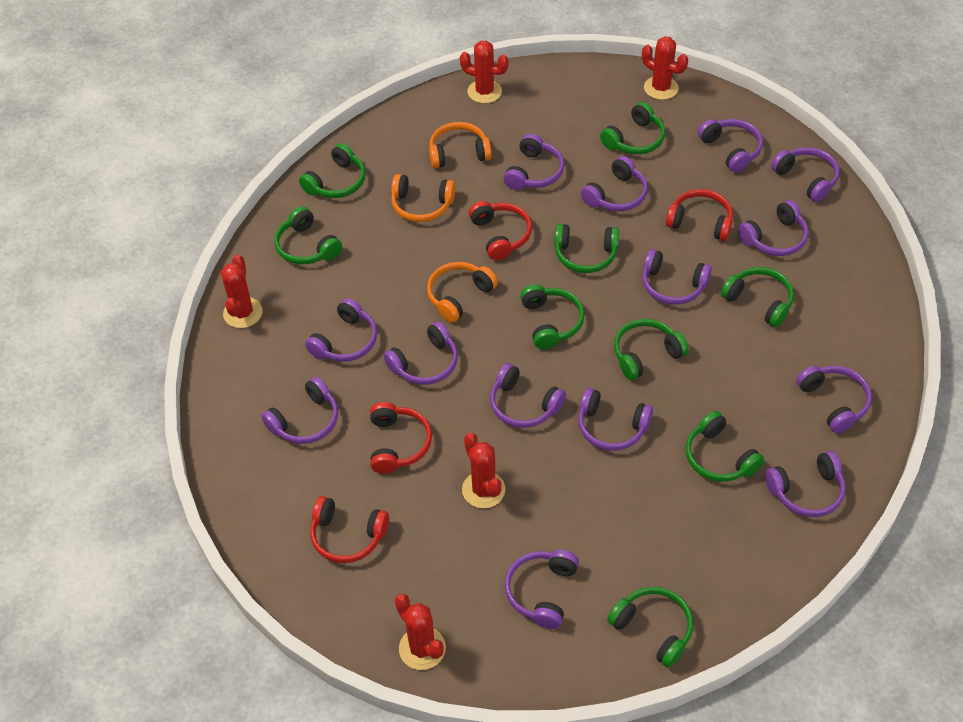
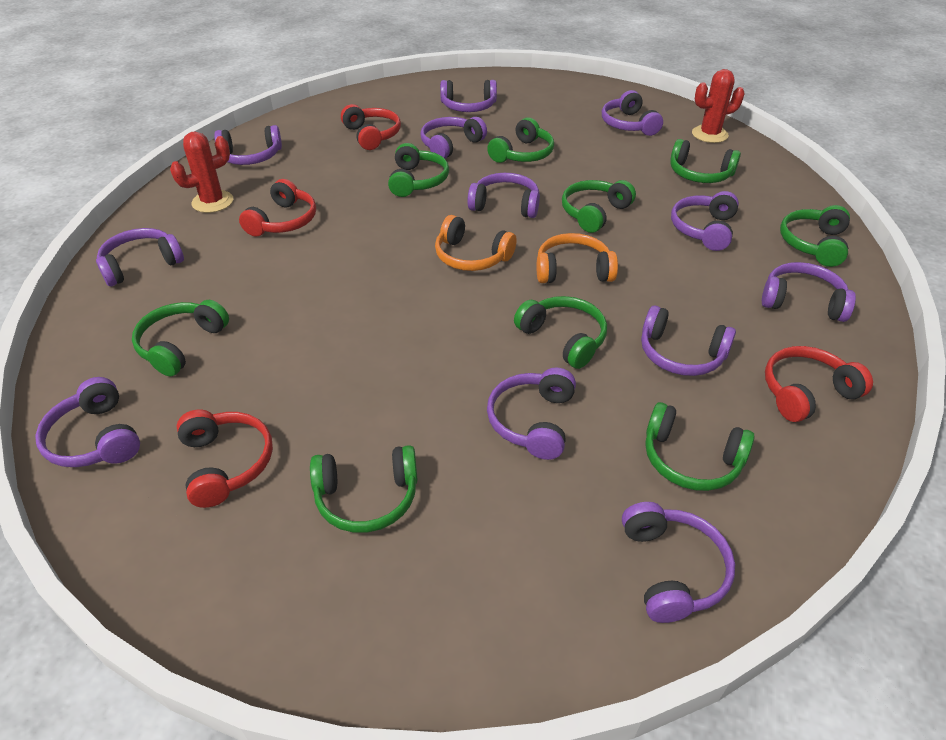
orange headphones: [391,174,456,222] [427,262,498,323] [429,122,492,168] = 3 -> [435,215,517,271] [537,233,618,283] = 2
purple headphones: [261,377,338,444] [305,298,377,362] [384,322,458,385] [490,363,566,428] [503,134,564,190] [505,550,579,629] [578,388,653,451] [581,156,648,211] [642,249,712,305] [698,119,763,173] [738,200,808,256] [765,451,846,517] [771,147,840,202] [796,366,872,433] = 14 -> [35,377,140,467] [96,228,184,286] [214,125,282,165] [420,117,487,159] [440,80,497,112] [467,173,540,218] [487,367,576,460] [602,90,663,136] [622,502,735,623] [641,305,736,376] [671,191,739,251] [762,262,856,322] = 12
red cactus: [221,255,263,328] [395,594,446,670] [460,41,509,103] [462,433,505,508] [642,36,688,100] = 5 -> [170,132,233,213] [692,69,745,143] = 2

